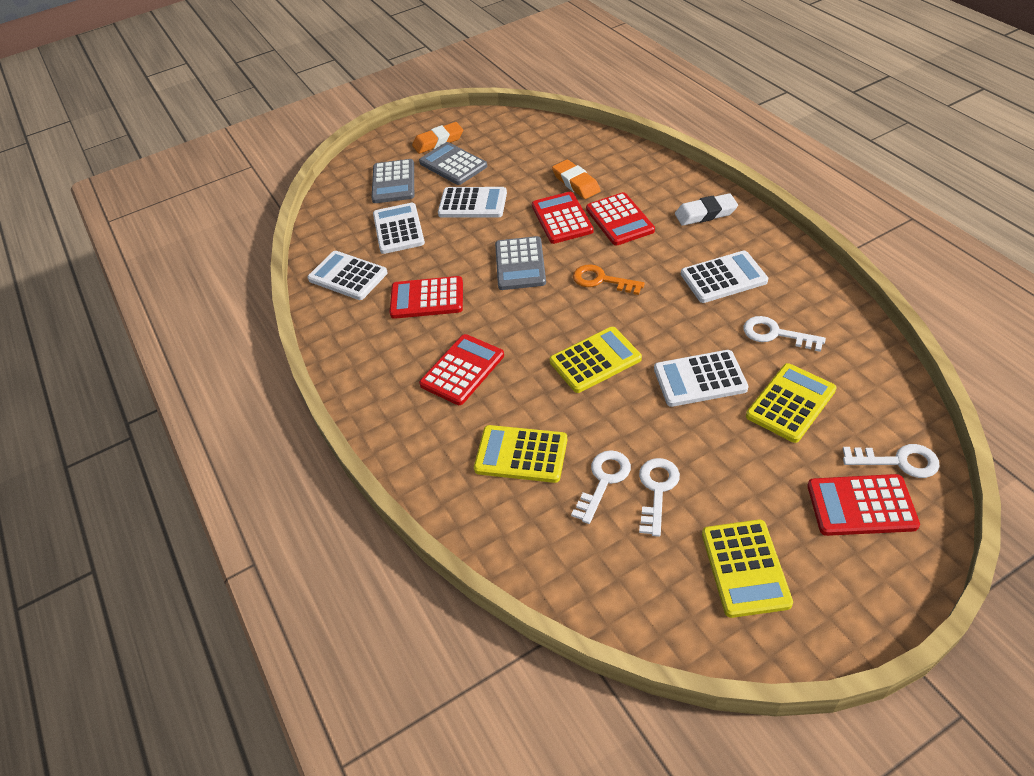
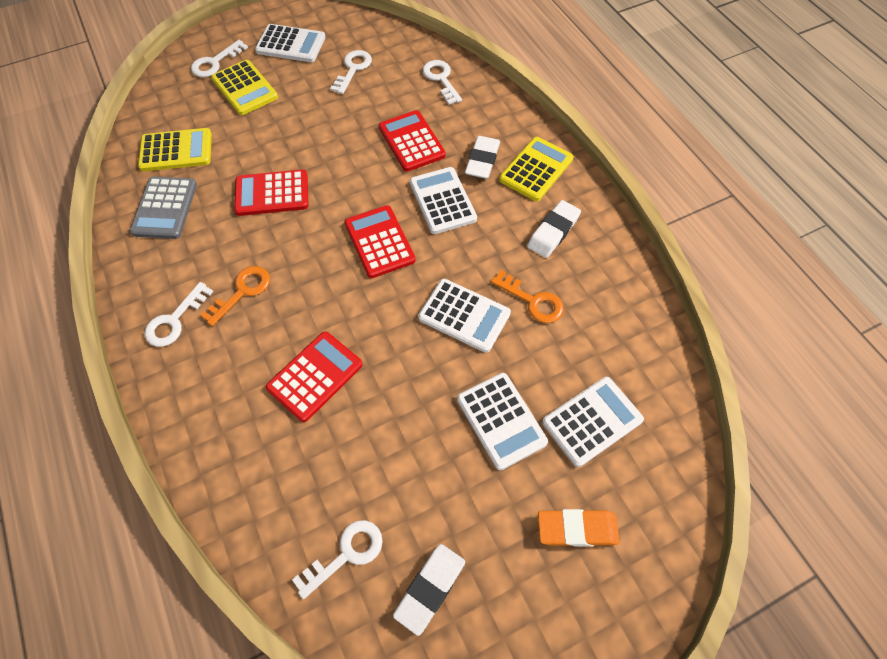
grey calculator: [371,159,414,203] [419,142,487,185] [495,236,546,290] = 3 -> [130,177,197,239] = 1
orange eraser: [412,122,463,154] [552,159,601,199] = 2 -> [538,509,620,547] = 1
orange key: [573,264,645,295] = 1 -> [201,266,270,326] [491,270,564,323] = 2
red calculator: [389,276,463,319] [419,334,504,405] [532,192,594,244] [586,192,655,246] [807,474,920,536] = 5 -> [234,169,308,216] [266,332,363,422] [344,205,416,278] [379,110,446,172] = 4
white eraser: [675,193,738,226] = 1 -> [393,544,465,636] [465,136,500,179] [527,200,581,258] = 3
white key: [571,450,631,524] [639,458,680,537] [744,316,826,352] [843,444,940,478] = 4 -> [145,282,213,347] [191,40,248,77] [292,520,383,599] [330,50,372,94] [423,60,462,105] = 5
yellow calculator: [474,425,567,483] [550,327,642,393] [702,519,793,618] [746,363,837,443] = 4 -> [138,128,212,172] [211,60,278,115] [499,137,574,201] = 3

